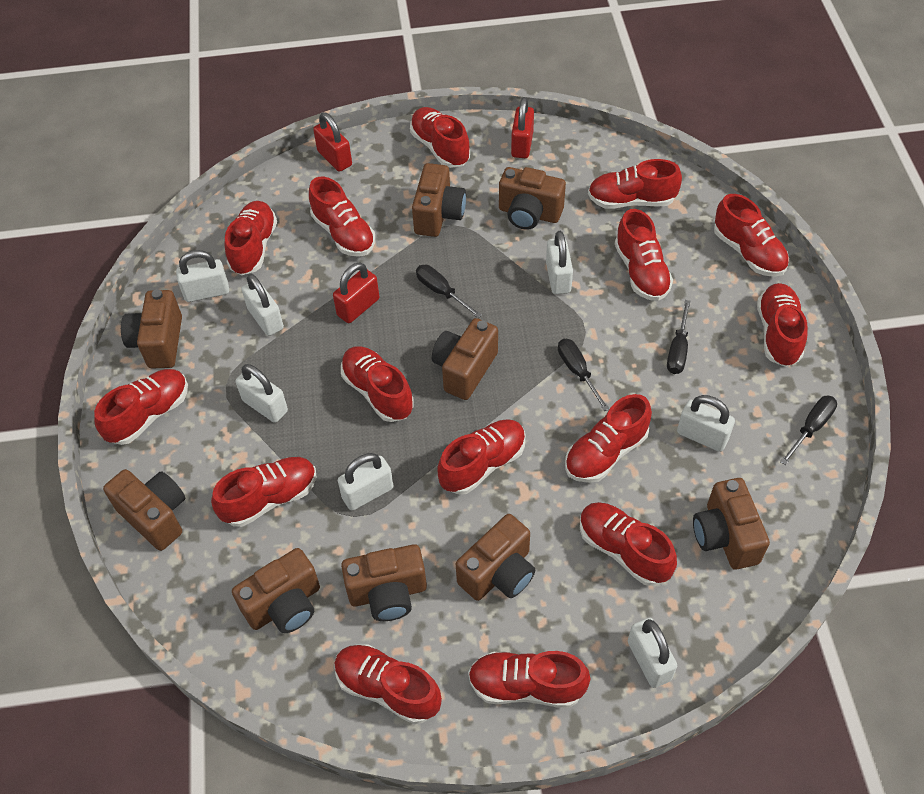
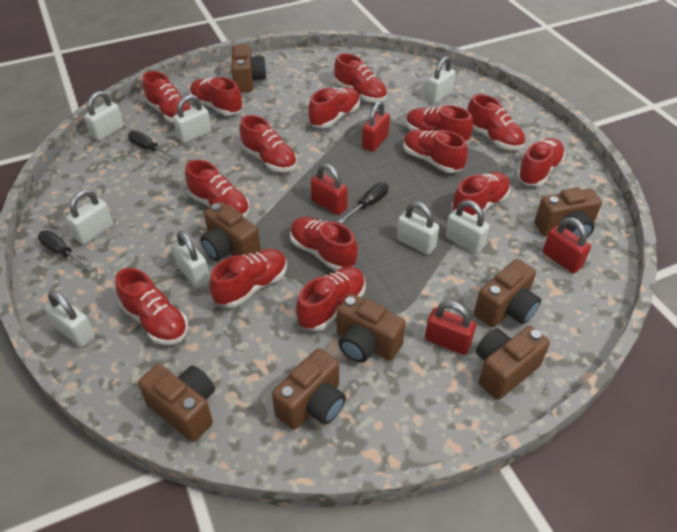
black screwdriver: [416,265,482,318] [558,339,609,411] [667,300,691,374] [780,396,837,465] = 4 -> [38,230,92,270] [128,131,178,160] [338,182,388,224] = 3
brown camera: [103,469,185,551] [121,289,182,369] [232,548,320,633] [341,544,427,621] [412,163,466,237] [432,318,498,400] [456,514,535,601] [499,167,566,230] [693,478,770,570] = 9 -> [138,364,215,442] [200,202,261,261] [232,44,267,93] [272,348,346,430] [337,294,406,363] [474,259,541,328] [476,326,550,400] [534,187,602,238] = 8
red padlock: [313,112,352,172] [333,262,380,323] [511,97,534,158] = 3 -> [311,163,348,215] [362,101,390,152] [425,301,476,355] [543,217,591,273] = 4
white padlock: [176,250,229,302] [236,364,288,423] [242,274,284,336] [338,453,394,511] [546,231,573,294] [628,618,677,688] [677,395,735,452] = 7 -> [45,291,95,347] [66,190,113,244] [84,91,124,141] [172,231,210,288] [173,95,211,143] [397,202,439,255] [426,56,456,104] [445,200,490,254] = 8

